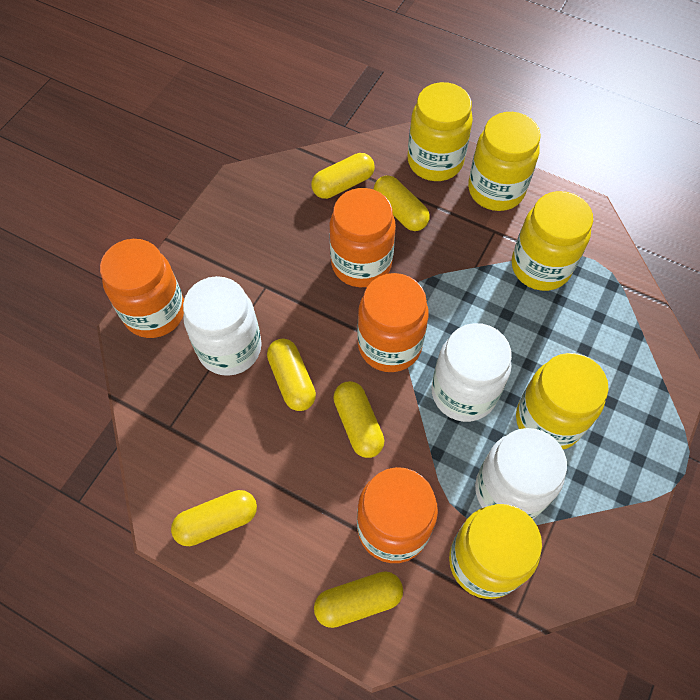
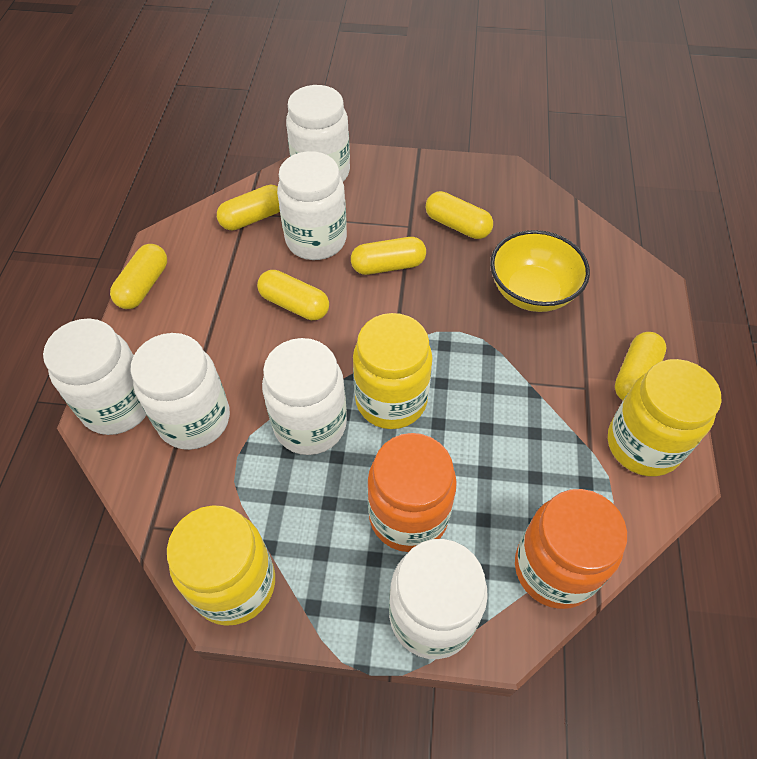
orange jar: [100,239,184,338] [329,188,396,287] [357,273,429,372] [357,467,438,563] = 4 -> [367,433,457,552] [515,489,627,609] = 2
white jar: [183,276,262,376] [431,323,512,422] [475,428,567,519] = 3 -> [43,319,146,435] [131,333,230,450] [262,338,347,455] [277,151,347,260] [286,85,350,181] [389,539,488,659] = 6
yellow bowl: none = 0 -> [490,230,590,312] = 1
yellow jar: [407,82,473,181] [449,504,542,599] [468,112,541,211] [512,191,593,291] [516,353,609,449] = 5 -> [167,505,275,626] [353,313,433,429] [608,359,722,476] = 3

